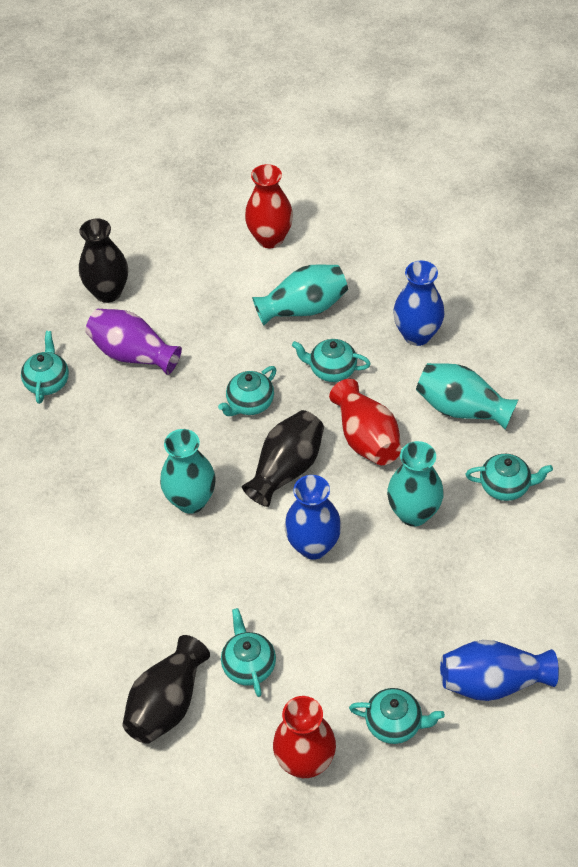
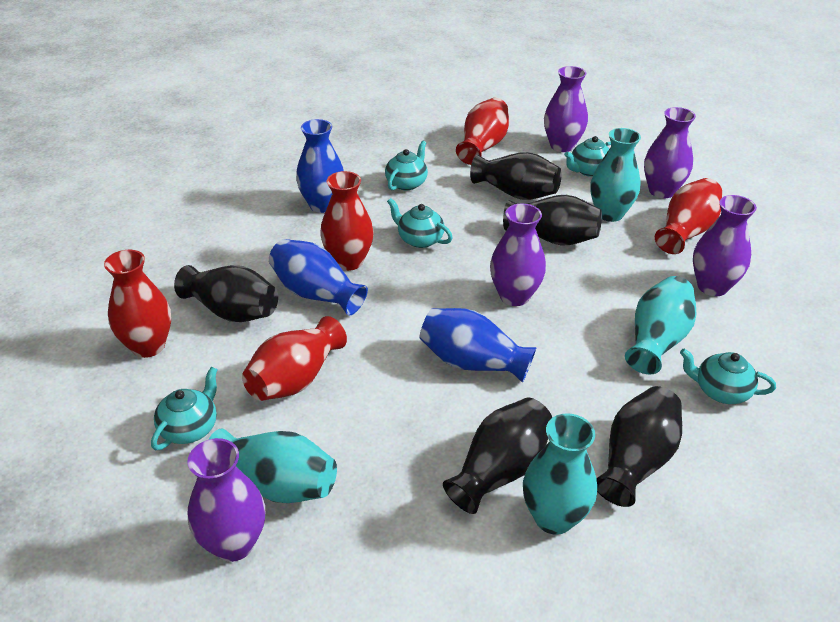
black vase: [79,219,128,303] [122,635,210,744] [242,410,324,507] = 3 -> [174,265,278,322] [443,398,552,514] [470,152,562,200] [503,195,602,246] [597,386,682,507] = 5
purple vase: [85,309,182,375] = 1 -> [187,438,265,562] [490,204,546,306] [544,66,588,152] [644,107,696,198] [693,195,757,296] = 5
red vase: [245,164,293,248] [273,696,336,778] [329,379,401,465] = 3 -> [104,250,171,358] [242,316,347,401] [320,171,374,271] [456,98,509,165] [655,178,722,254] = 5
turquoise teapot: [21,331,69,404] [218,366,276,416] [221,608,276,697] [292,339,371,382] [349,688,445,744] [465,454,553,501] = 6 -> [151,367,218,450] [385,141,428,191] [387,198,453,248] [564,136,611,177] [680,349,776,404] = 5

